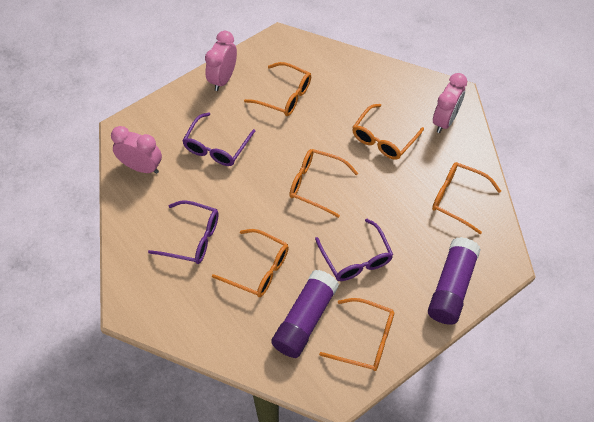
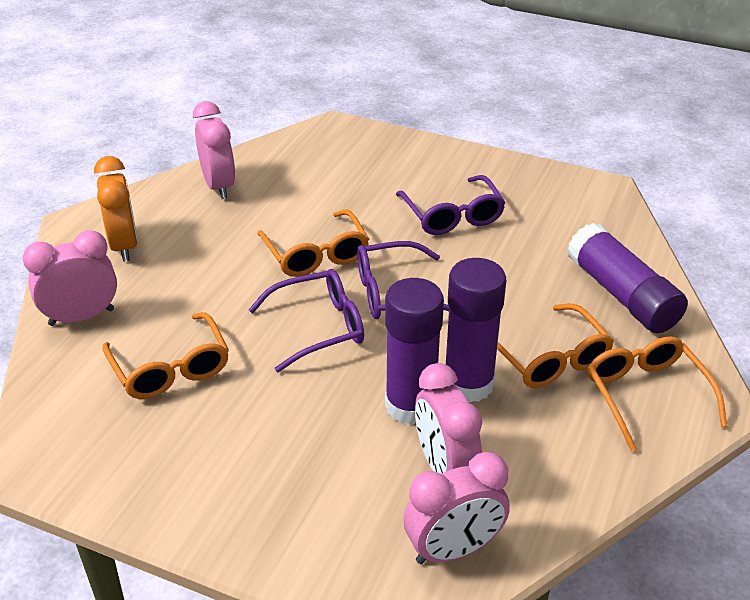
orange clock: none = 0 -> [94,156,138,262] = 1
orange glasses: [212,229,289,297] [244,62,311,116] [289,149,358,218] [319,298,394,371] [352,104,424,160] [432,162,501,234] = 6 -> [102,312,229,399] [257,209,369,277] [497,304,614,388] [587,336,727,452] = 4
pink clock: [111,126,162,174] [205,31,237,91] [433,73,467,133] = 3 -> [23,230,117,326] [193,101,235,199] [403,452,510,564] [415,363,482,474] = 4
purple glue stick: [271,270,339,358] [428,237,481,325] = 2 -> [385,278,444,425] [446,258,506,403] [567,223,688,333] = 3

